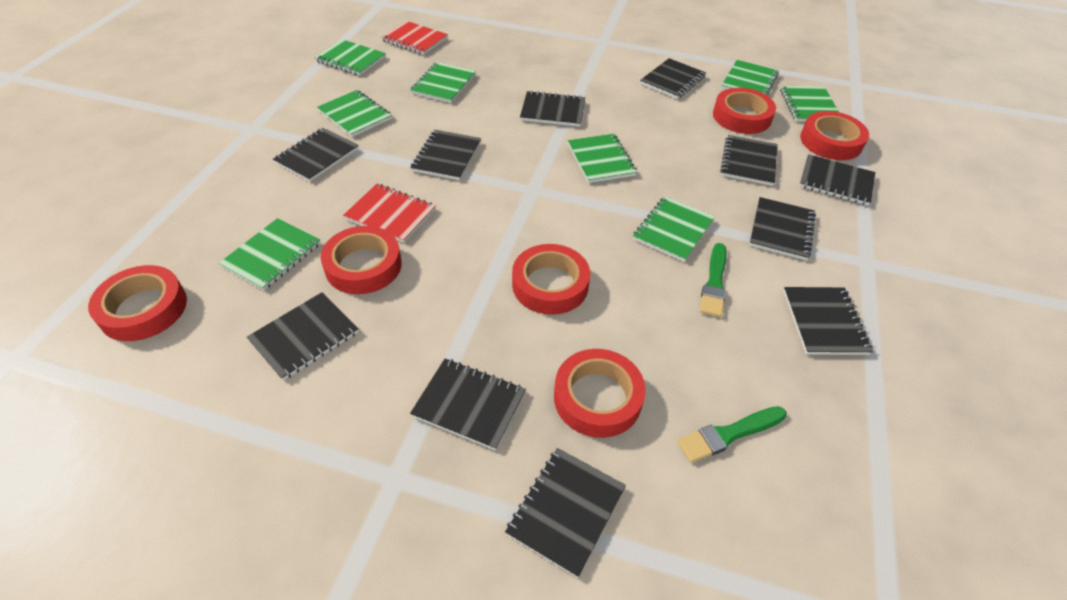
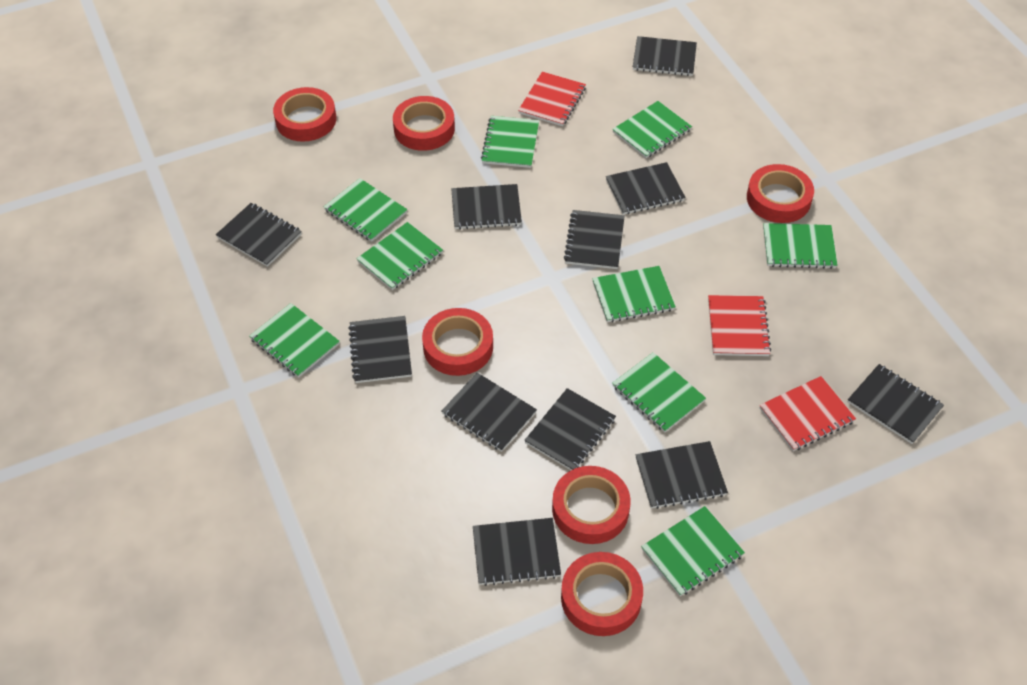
green brush: [677,406,787,463] [700,243,727,317] = 2 -> none = 0
green notebook: [219,218,320,290] [314,39,386,76] [317,90,392,137] [410,62,476,103] [568,134,637,183] [633,196,715,262] [721,60,779,96] [780,86,839,122] = 8 -> [249,303,340,378] [324,178,407,242] [356,222,443,290] [481,116,539,168] [592,266,676,322] [612,352,706,432] [613,101,692,158] [641,506,745,596] [763,223,837,269] = 9
red notebook: [343,184,435,243] [381,21,448,55] = 2 -> [518,72,586,126] [708,295,771,356] [760,376,856,451] = 3

